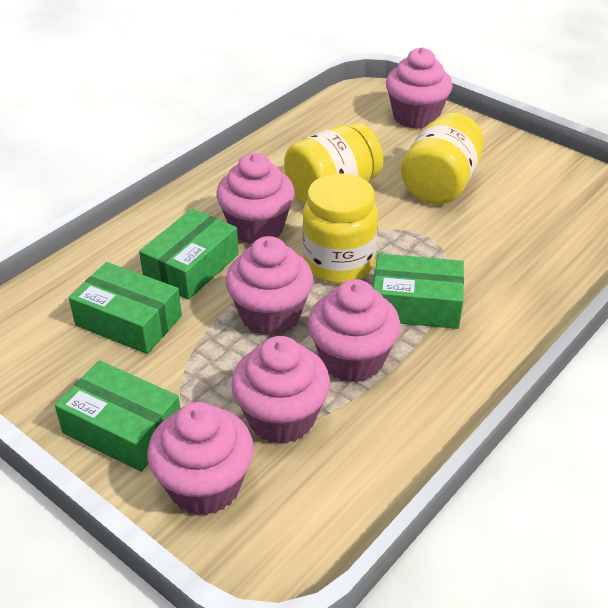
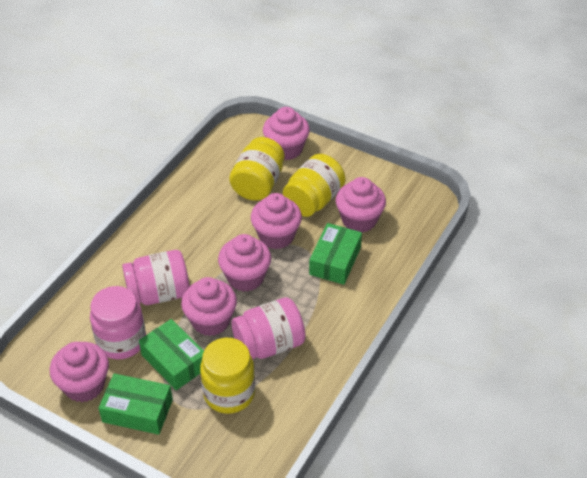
green box: [55,361,180,472] [69,262,182,354] [139,209,239,300] [373,254,464,329] = 4 -> [98,373,173,435] [139,319,204,390] [309,223,362,285] = 3
pink jar: none = 0 -> [90,286,146,359] [122,250,190,305] [232,297,306,359] = 3

